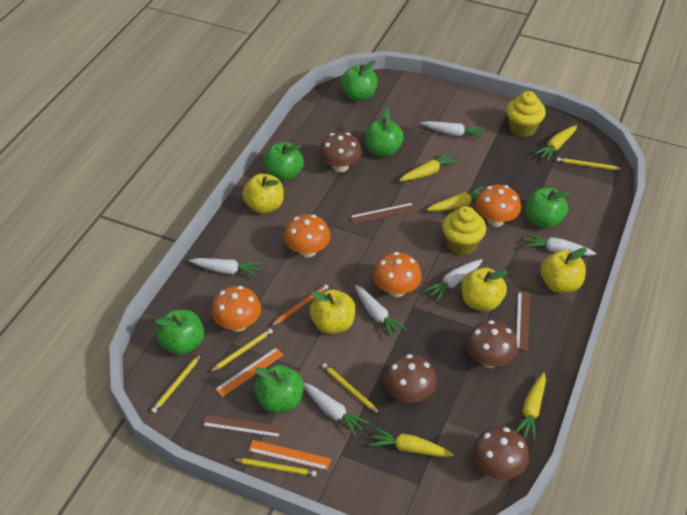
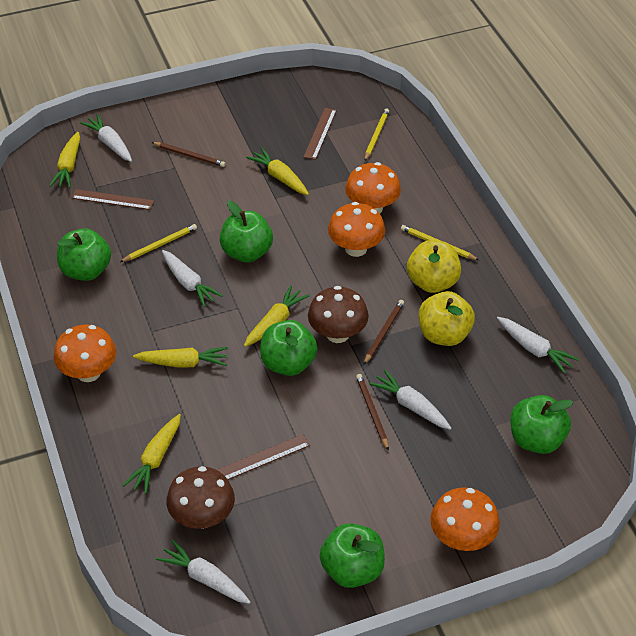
brown mushroom: [319,132,362,173] [384,354,437,403] [466,320,518,368] [472,426,529,479] = 4 -> [167,466,235,529] [308,286,369,343] = 2
brown pencil: none = 0 -> [152,142,226,167] [356,374,389,451] [364,300,404,364] = 3
green apple: [155,309,204,355] [254,365,304,413] [264,142,304,181] [341,60,378,101] [365,108,404,157] [526,188,571,228] = 6 -> [57,228,111,281] [220,201,273,262] [260,320,317,376] [320,523,385,588] [510,395,574,454] = 5
orange pencil: [271,284,329,326] = 1 -> none = 0
orange ruler: [215,347,284,397] [248,440,331,470] = 2 -> none = 0
white carrot: [189,258,261,277] [304,383,369,437] [355,285,407,339] [421,121,485,139] [424,259,483,302] [524,233,596,256] = 6 -> [80,114,132,162] [156,540,250,604] [162,250,223,307] [369,369,452,430] [497,317,579,374] = 5
yellow apple: [242,174,284,214] [310,289,355,334] [461,267,508,311] [540,247,587,293] = 4 -> [407,240,461,293] [419,291,475,346] = 2
yellow cupcake: [442,206,486,255] [507,91,546,137] = 2 -> none = 0
yellow pencil: [151,354,201,413] [209,328,273,373] [232,458,317,477] [322,363,380,414] [557,157,623,170] = 5 -> [120,224,197,262] [365,109,389,161] [401,225,479,260] = 3

